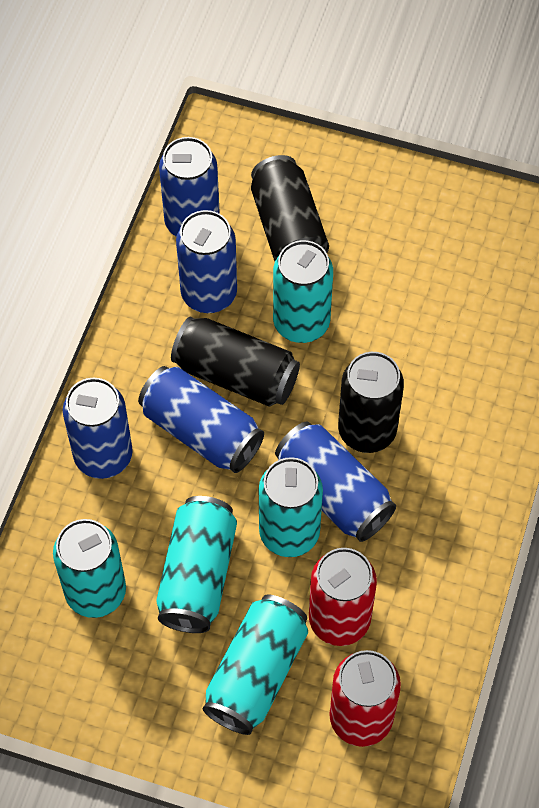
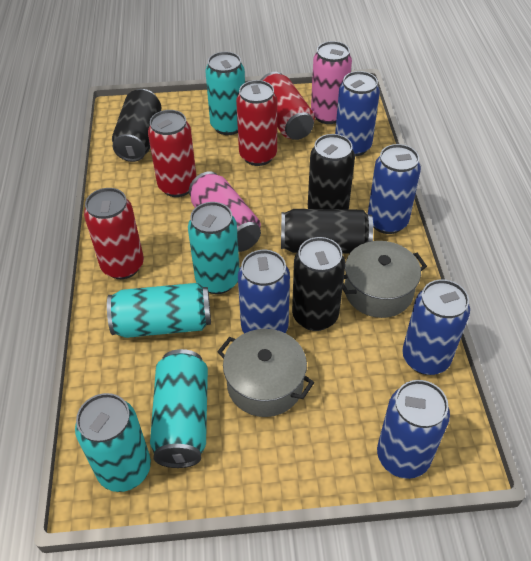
black can: [171,317,300,407] [251,155,329,261] [338,352,404,453] = 3 -> [112,89,161,162] [281,209,373,254] [292,237,345,331] [308,134,355,210] = 4
grey pot: none = 0 -> [217,329,314,417] [342,241,427,318] = 2
pink can: none = 0 -> [189,171,261,252] [311,41,352,124] = 2
red can: [309,548,377,646] [329,650,401,747] = 2 -> [84,188,144,279] [148,110,197,197] [236,80,277,166] [261,72,315,140] = 4

